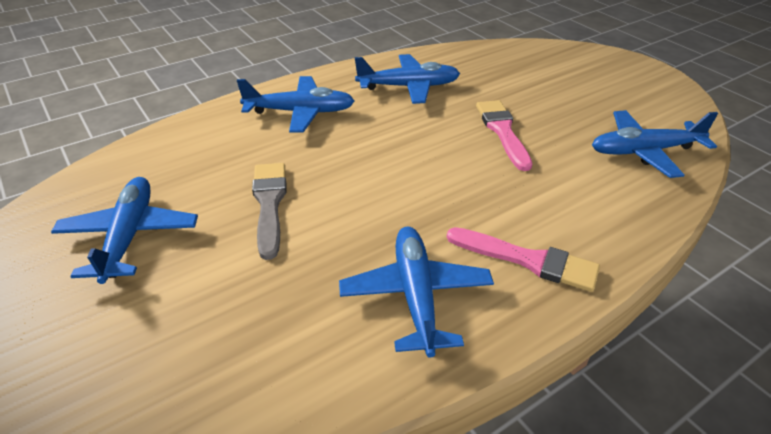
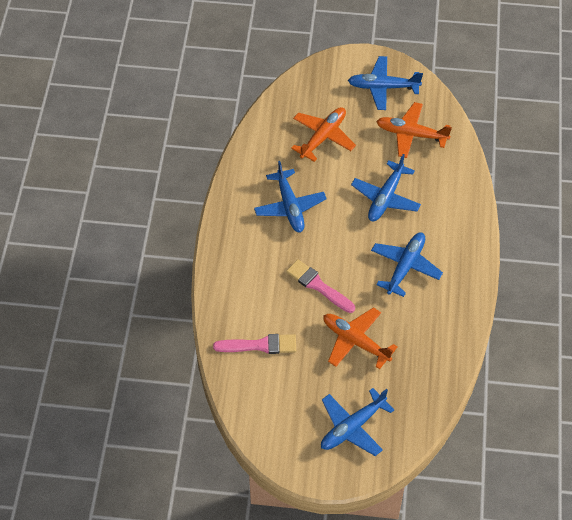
grey brush: [252,163,287,260] = 1 -> none = 0
orange plane: none = 0 -> [291,107,356,162] [323,307,397,369] [376,102,452,158] = 3

